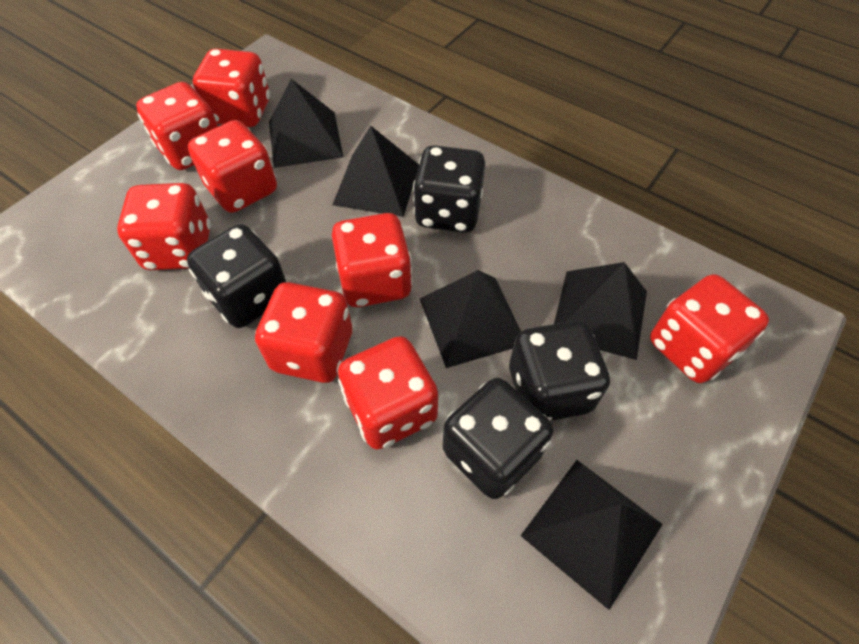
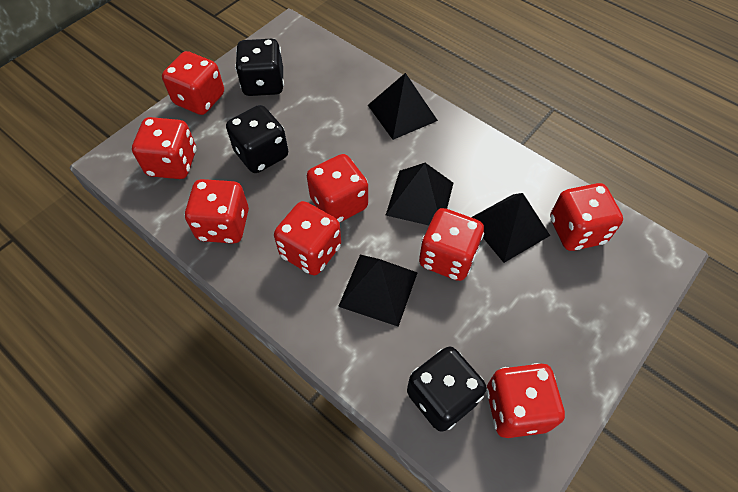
black dice: [187,224,287,328] [413,145,485,233] [443,378,554,499] [509,320,610,421] = 4 -> [226,105,288,173] [235,39,284,96] [407,347,487,432] = 3
black pyramid: [269,79,343,168] [332,126,419,217] [420,270,521,368] [521,460,663,610] [554,262,647,360] = 5 -> [338,255,417,327] [368,73,438,140] [386,163,453,225] [471,193,550,263] = 4

